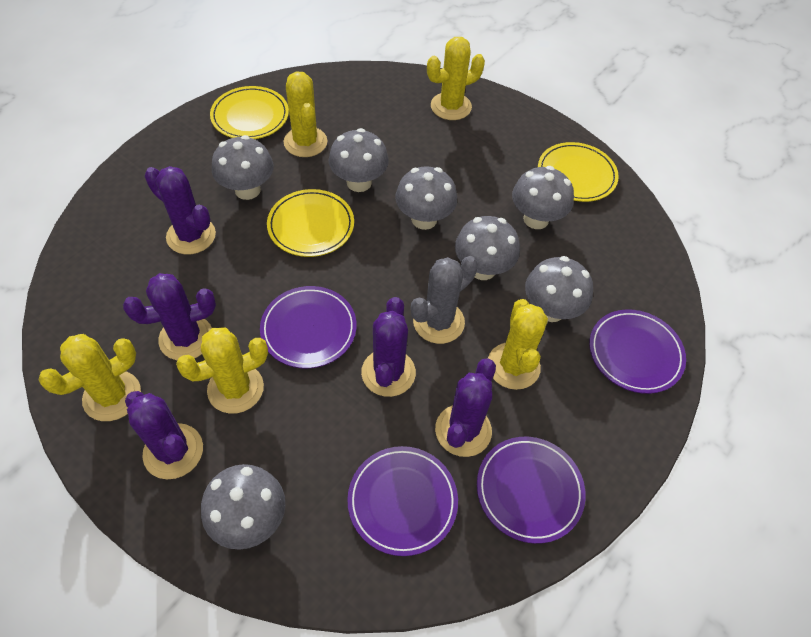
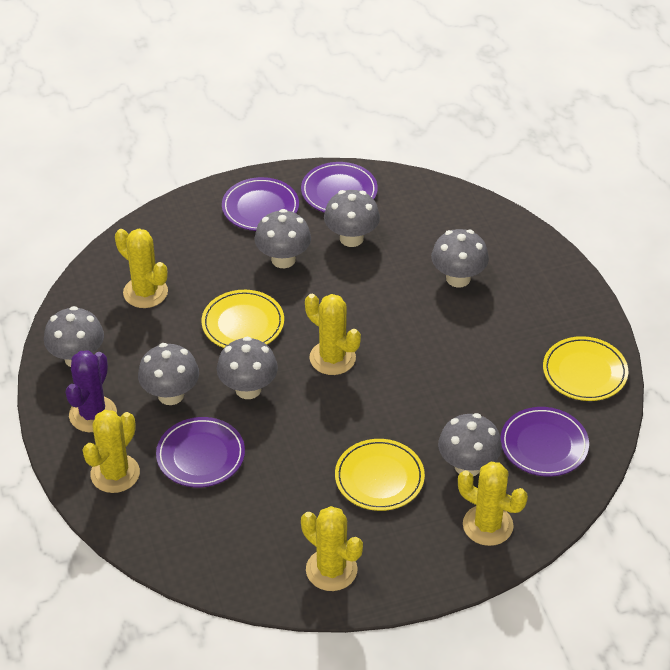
grey cactus: [411,256,478,344] = 1 -> none = 0
purple cactus: [123,273,216,360] [125,391,203,479] [144,166,216,254] [361,297,416,397] [435,358,496,457] = 5 -> [66,351,117,432] = 1

